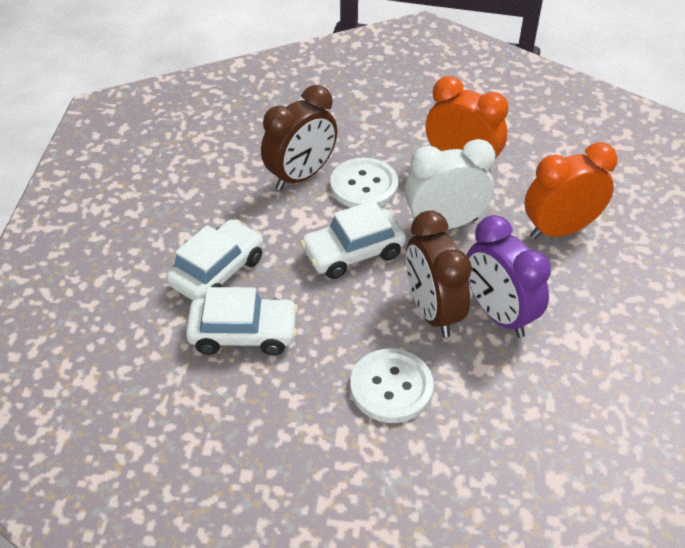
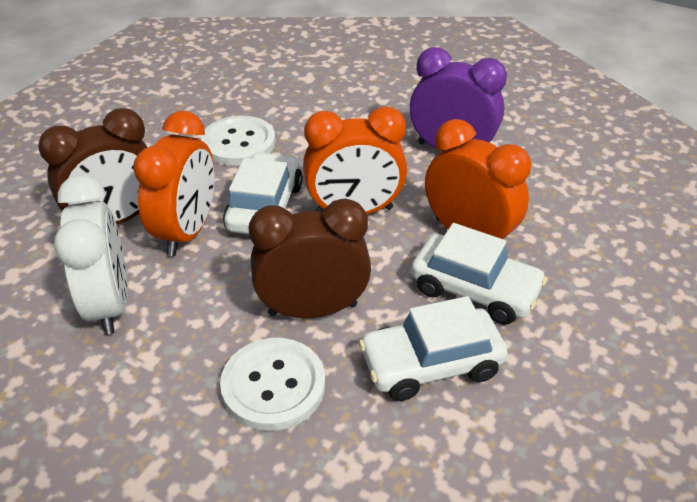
orange clock: [426,76,508,173] [524,142,618,239] = 2 -> [133,111,215,256] [303,106,407,214] [425,119,531,239] = 3

